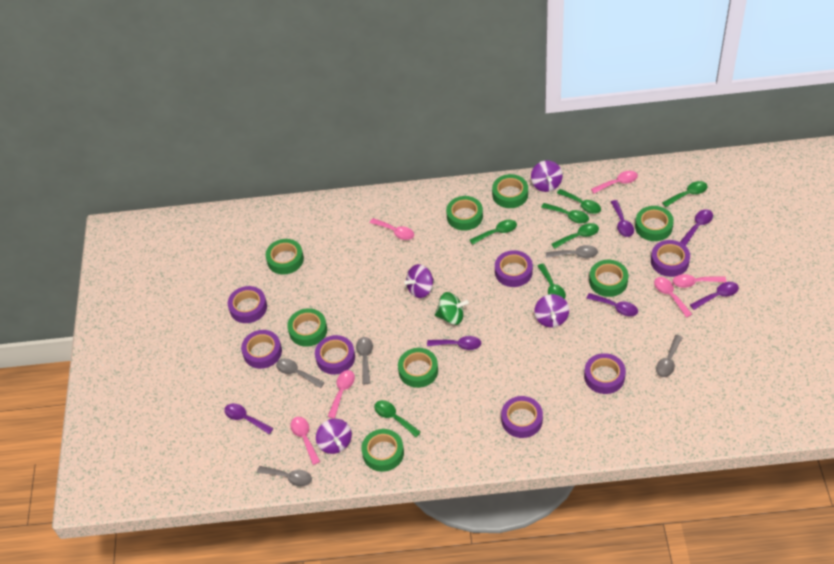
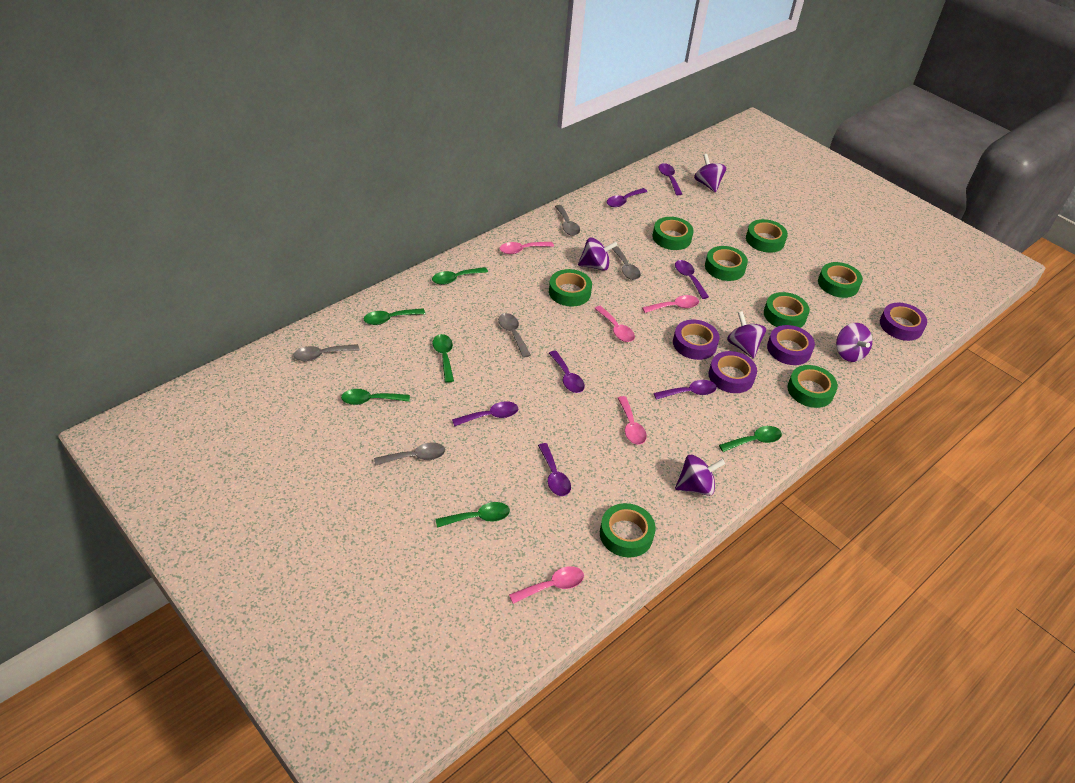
green spinning top: [435,292,469,325] = 1 -> none = 0
green spoon: [374,400,421,437] [470,219,517,245] [538,263,566,299] [541,203,589,224] [551,223,599,249] [557,189,601,214] [662,181,708,207] = 7 -> [341,389,410,405] [364,308,425,325] [432,267,488,285] [433,334,454,383] [435,502,510,528] [719,426,782,452] = 6
pink spoon: [291,417,320,465] [327,370,355,419] [370,218,414,240] [591,171,638,194] [654,277,692,318] [673,274,726,288] = 6 -> [499,242,554,254] [509,566,584,604] [594,306,635,342] [618,396,647,445] [642,295,699,313] = 5
purple spinning top: [316,419,352,454] [404,264,434,298] [531,160,562,192] [534,294,569,327] = 4 -> [578,238,618,271] [675,455,725,496] [694,154,726,192] [727,311,766,359] [836,323,872,362] = 5
purple spoon: [224,403,274,434] [427,336,481,350] [586,293,638,317] [611,200,634,237] [680,209,713,246] [690,282,739,310] = 6 -> [452,401,518,426] [538,443,571,496] [549,351,585,393] [607,188,647,207] [654,380,717,400] [659,163,682,195] [675,260,709,299] = 7
purple tape: [228,286,267,323] [241,330,282,369] [315,335,355,374] [495,250,533,287] [501,396,543,438] [584,353,626,394] [651,240,690,277] = 7 -> [673,320,720,360] [709,351,757,393] [767,325,815,365] [880,303,927,341] = 4

